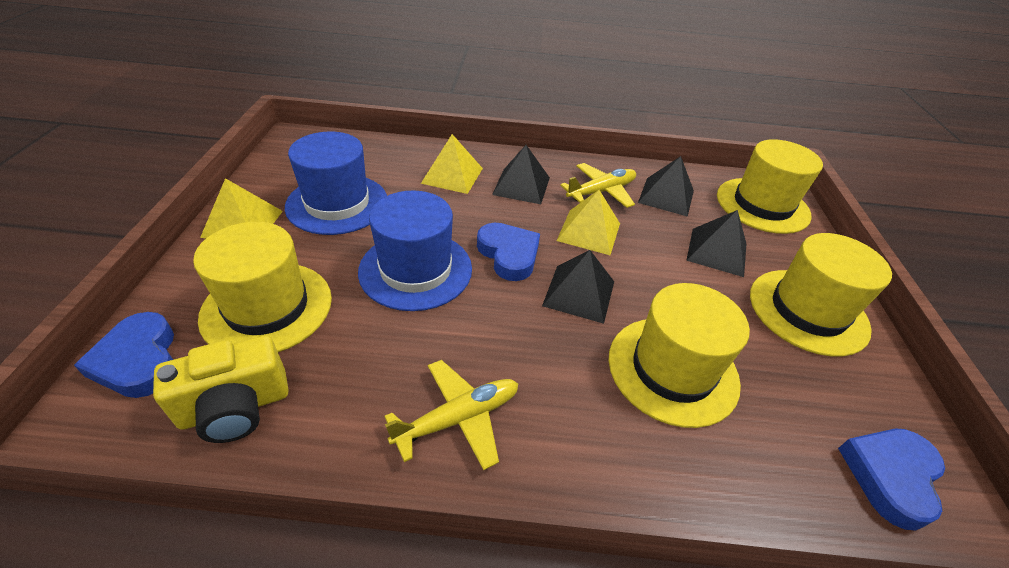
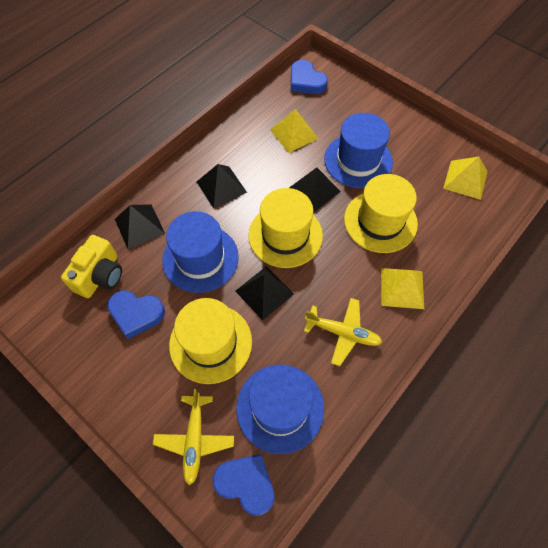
blue hat: [285,131,387,235] [358,190,472,311] = 2 -> [162,211,239,293] [236,364,324,454] [324,113,393,188] = 3
yellow hat: [193,222,332,352] [609,283,750,428] [717,139,823,234] [750,233,892,357] = 4 -> [169,298,252,384] [248,188,323,268] [344,174,418,253] = 3

